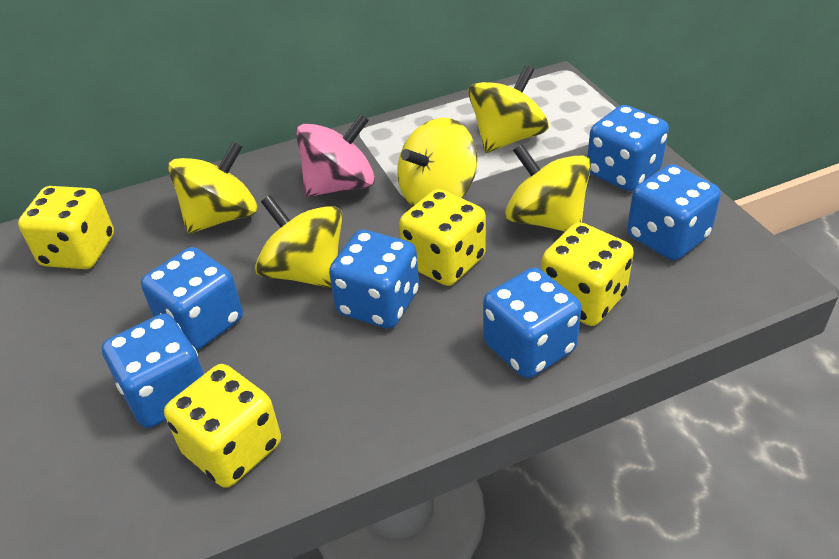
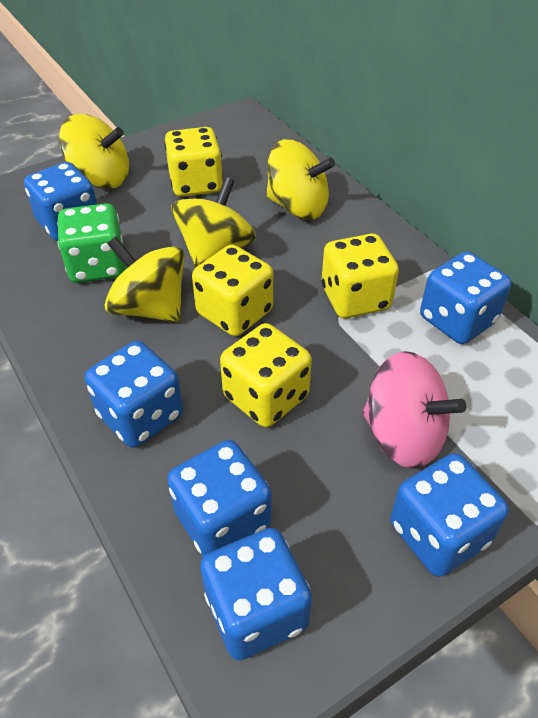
green dice: none = 0 -> [57,203,126,283] = 1
yellow spinning top: [168,141,257,234] [255,195,343,288] [397,118,477,207] [468,65,549,153] [505,144,591,231] = 5 -> [59,114,129,189] [105,237,184,322] [171,177,256,268] [266,139,335,220] = 4

